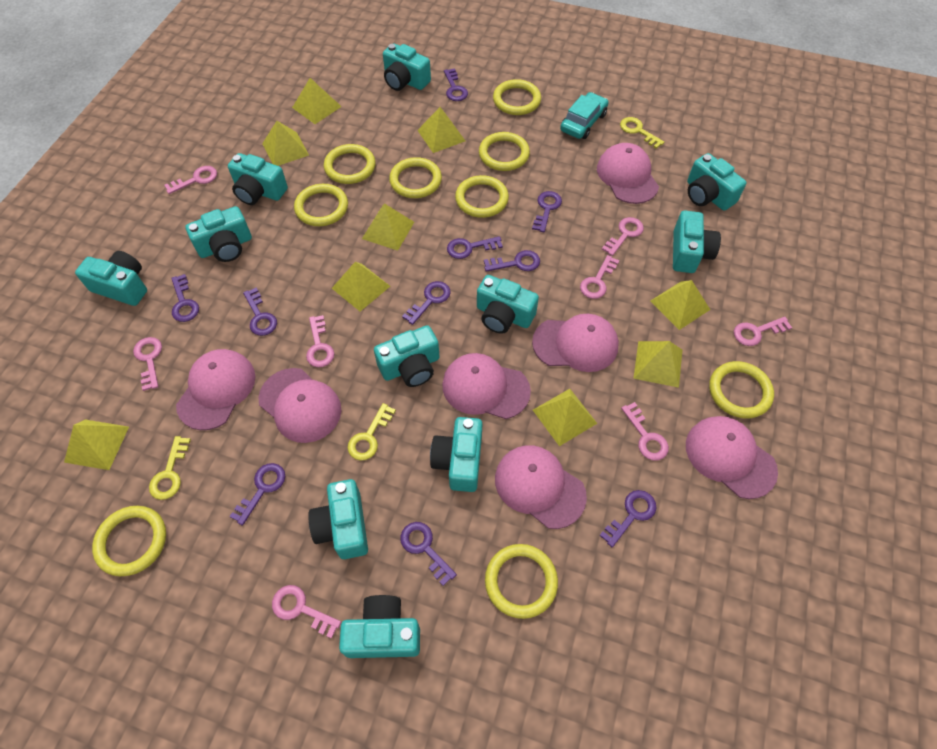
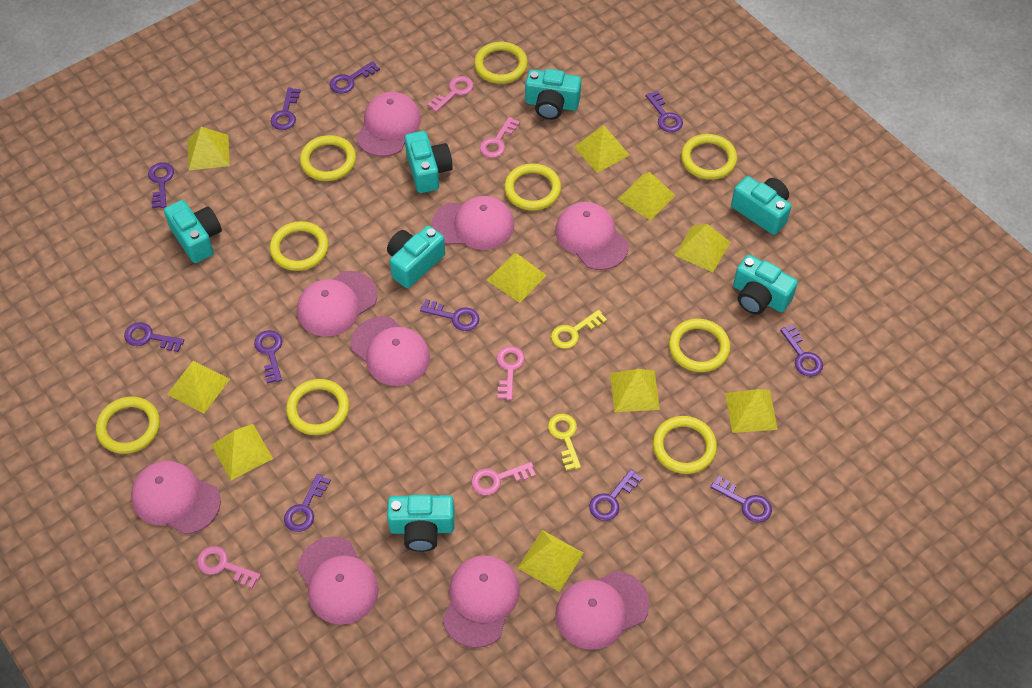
pink cap: [176,349,255,430] [258,368,341,443] [442,353,531,419] [495,445,587,529] [532,314,619,372] [597,143,659,204] [686,416,778,499] = 7 -> [131,461,221,534] [297,271,377,336] [297,536,379,625] [351,316,430,386] [356,92,421,157] [432,196,514,250] [443,555,520,648] [555,202,629,270] [555,571,650,650] = 9
pink key: [133,337,162,391] [164,166,217,194] [272,585,341,639] [306,315,334,367] [580,255,619,299] [602,217,644,256] [621,402,669,460] [734,317,792,346] = 8 -> [197,546,261,588] [427,76,474,112] [471,462,536,495] [480,117,520,158] [497,346,525,400] = 5
purple key: [171,274,199,322] [229,463,286,525] [243,288,277,336] [400,522,457,586] [402,281,451,325] [444,68,468,101] [447,236,503,259] [484,250,540,272] [532,191,562,232] [599,490,656,547] = 10 -> [124,322,184,352] [148,163,174,208] [254,330,282,384] [271,87,301,130] [284,474,331,532] [330,61,380,94] [420,299,479,331] [589,469,643,521] [646,91,683,132] [710,476,772,523] [780,325,823,376] = 11
turquoise camera: [75,251,147,306] [185,206,252,262] [228,153,288,205] [308,479,368,559] [339,595,420,658] [374,325,440,387] [383,43,431,91] [430,417,482,492] [477,275,539,334] [673,211,721,273] [687,153,747,211] = 11 -> [164,200,222,263] [387,226,445,288] [387,495,455,552] [405,131,453,193] [525,69,581,120] [731,176,791,235] [733,255,798,315] = 7
turquoise car: [560,92,609,139] = 1 -> none = 0
yellow key: [149,436,191,500] [348,403,396,461] [620,117,664,149] = 3 -> [548,413,581,471] [551,310,607,349] = 2
yellow pyramid: [64,420,129,470] [262,121,309,166] [292,78,342,124] [332,262,390,311] [362,203,414,251] [417,107,465,153] [533,389,597,446] [633,341,682,388] [650,280,710,330] = 9 -> [167,361,230,413] [188,127,230,170] [211,424,273,480] [487,253,547,303] [518,530,583,592] [574,125,630,173] [610,369,660,412] [618,172,675,221] [674,224,731,272] [725,389,778,433] = 10

